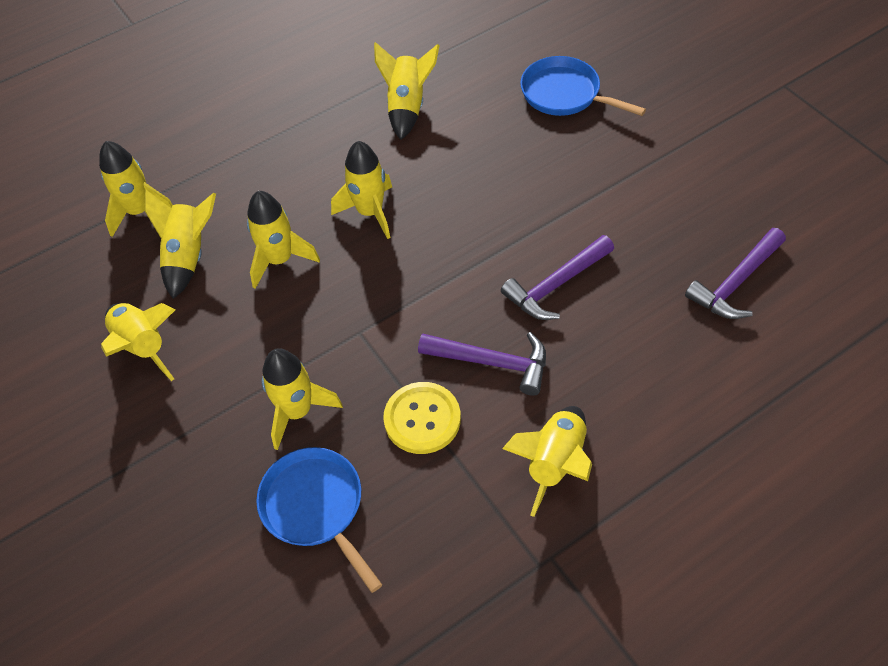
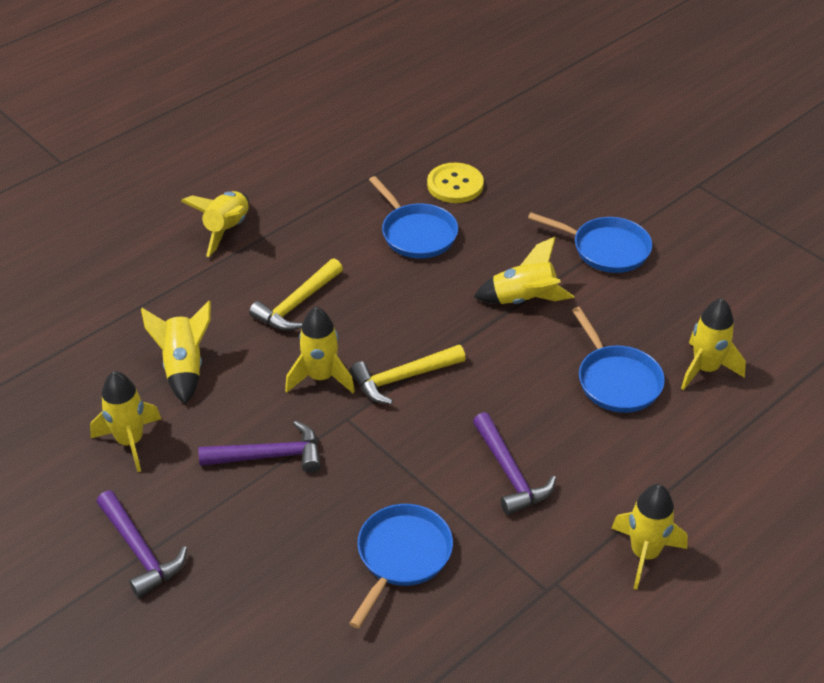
blue pan: [256,447,382,593] [520,56,646,116] = 2 -> [349,504,453,629] [369,176,458,259] [528,212,652,273] [572,307,665,413] = 4
yellow hammer: none = 0 -> [249,259,343,331] [350,345,466,404] = 2
yellow rocket: [99,141,173,237] [101,303,176,381] [145,190,216,299] [247,191,320,289] [262,348,343,450] [331,141,392,239] [374,42,440,140] [502,406,592,517] = 8 -> [90,371,161,472] [141,301,211,404] [181,191,249,257] [285,307,355,393] [474,237,574,304] [611,484,688,590] [681,298,746,390] = 7

